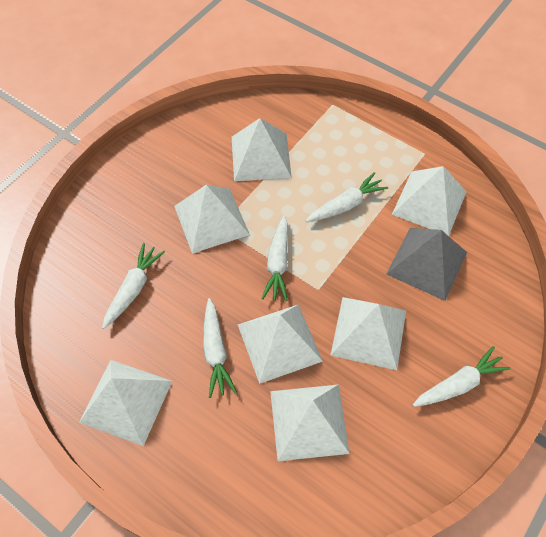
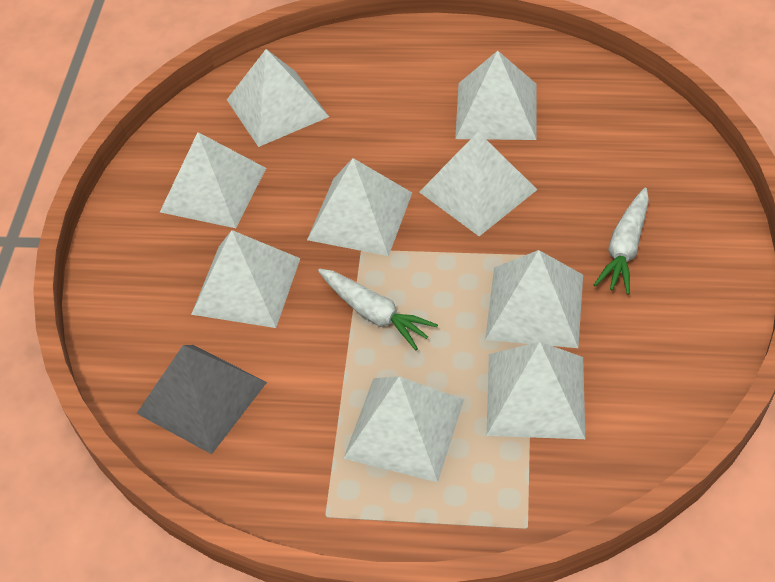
white carrot: [102,243,165,329] [203,298,237,398] [261,215,288,301] [306,172,389,222] [413,346,511,407] = 5 -> [318,269,438,350] [594,188,649,295] = 2
white pyramid: [79,360,172,446] [174,185,250,254] [232,118,292,181] [238,304,323,384] [270,384,350,461] [330,297,406,370] [392,166,467,236] = 7 -> [160,132,266,228] [191,230,300,328] [227,49,329,147] [307,158,412,256] [343,376,464,482] [419,132,538,236] [455,51,537,140] [485,250,583,348] [486,342,585,439] = 9

